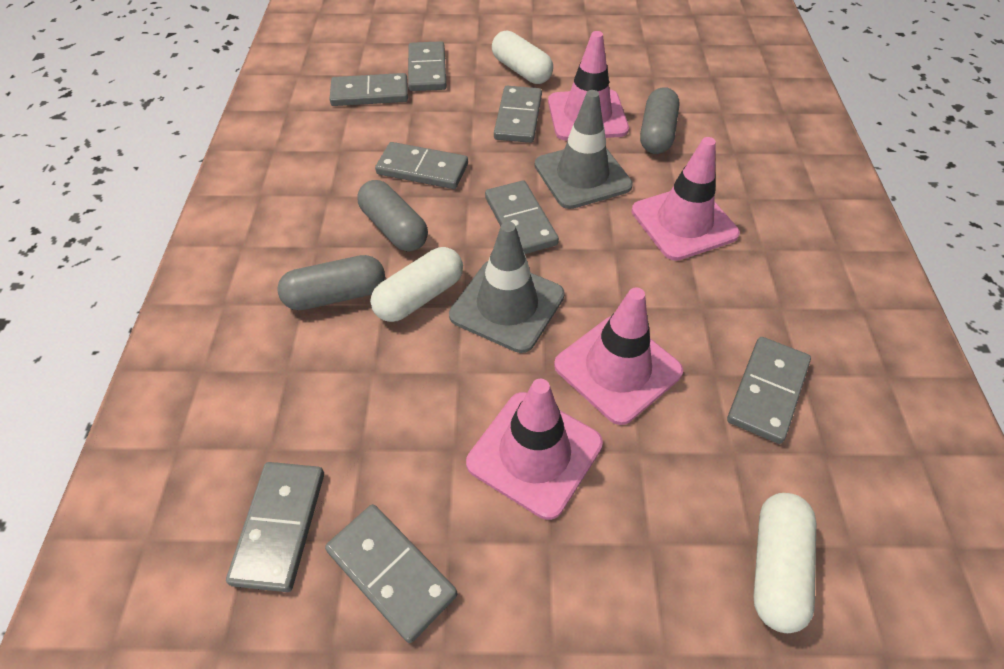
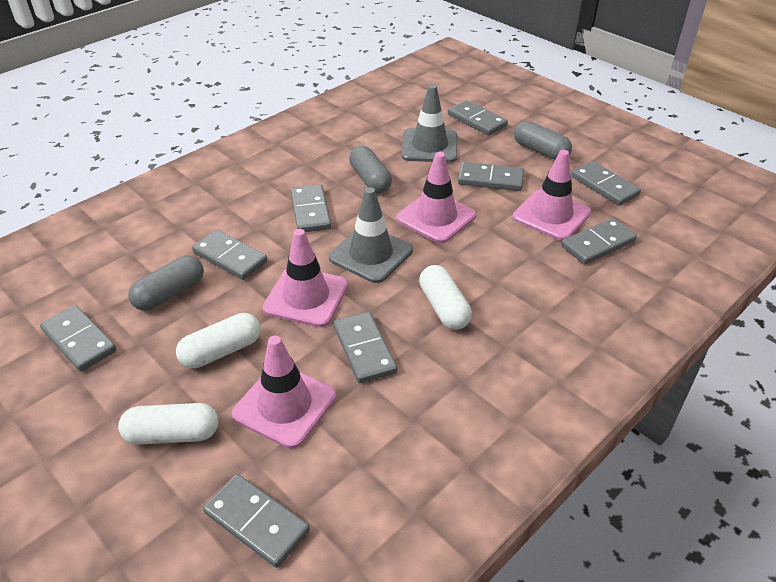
grey domino: [226,462,324,592] [325,504,457,643] [330,73,408,106] [375,142,468,189] [408,41,447,91] [485,180,559,254] [494,86,542,143] [727,337,811,444] = 8 -> [40,305,117,372] [192,230,268,280] [203,474,310,568] [291,185,332,232] [334,312,397,383] [448,100,508,135] [458,162,524,191] [561,218,637,265] [571,161,641,206] = 9

